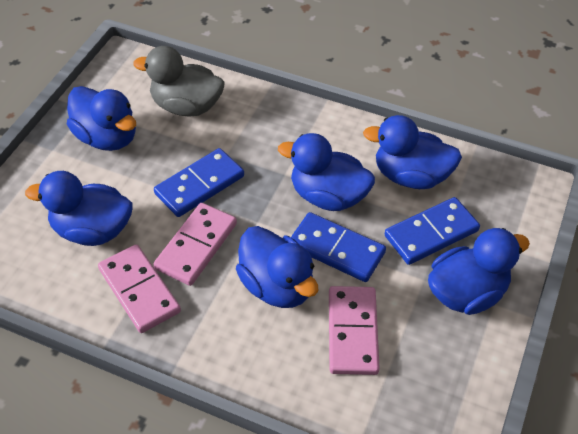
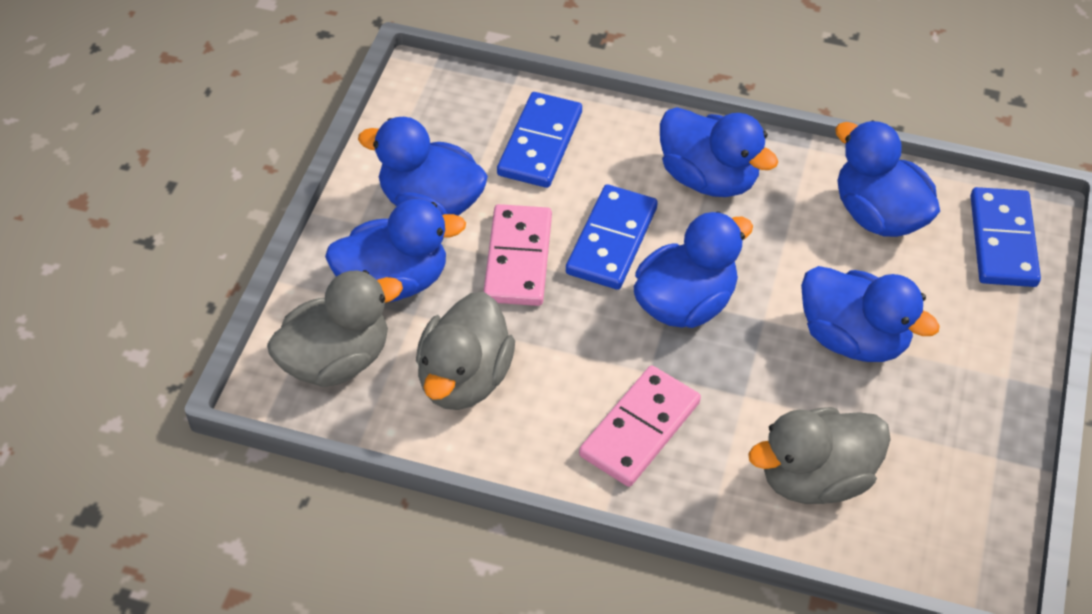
grey duck: [133,46,225,117] = 1 -> [267,270,403,387] [416,292,515,410] [748,407,891,504] = 3
pink domino: [98,244,181,333] [153,203,237,286] [329,286,380,375] = 3 -> [483,204,552,306] [579,366,701,487] = 2

